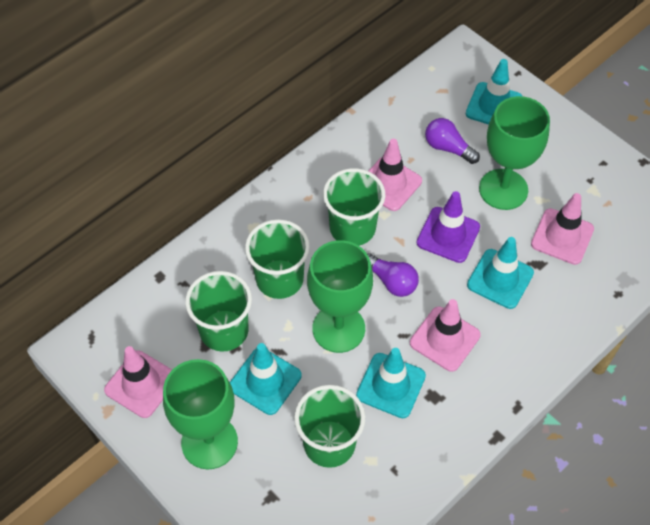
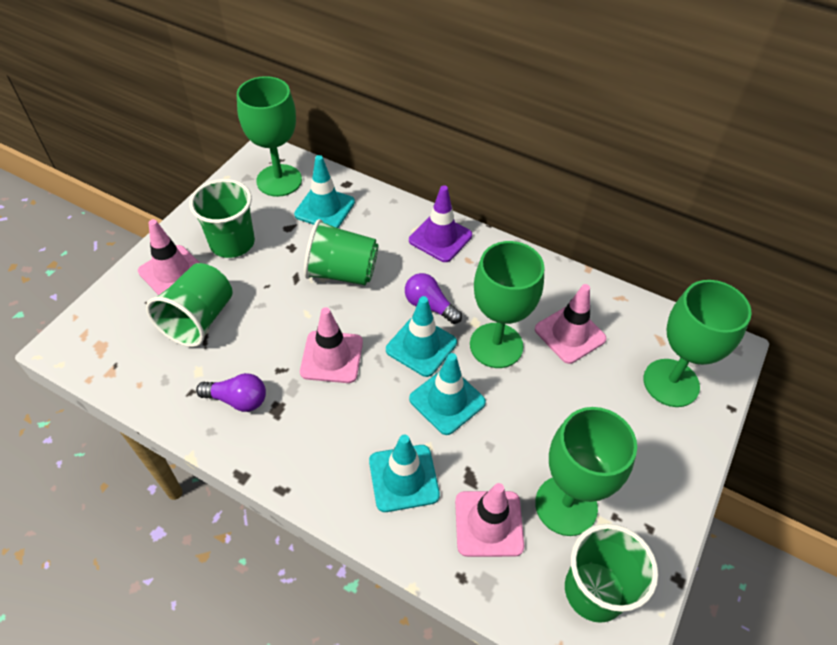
green goblet: [163,359,238,469] [307,240,373,353] [479,96,550,210] = 3 -> [237,76,302,197] [470,241,544,368] [535,407,637,536] [643,280,752,407] = 4

